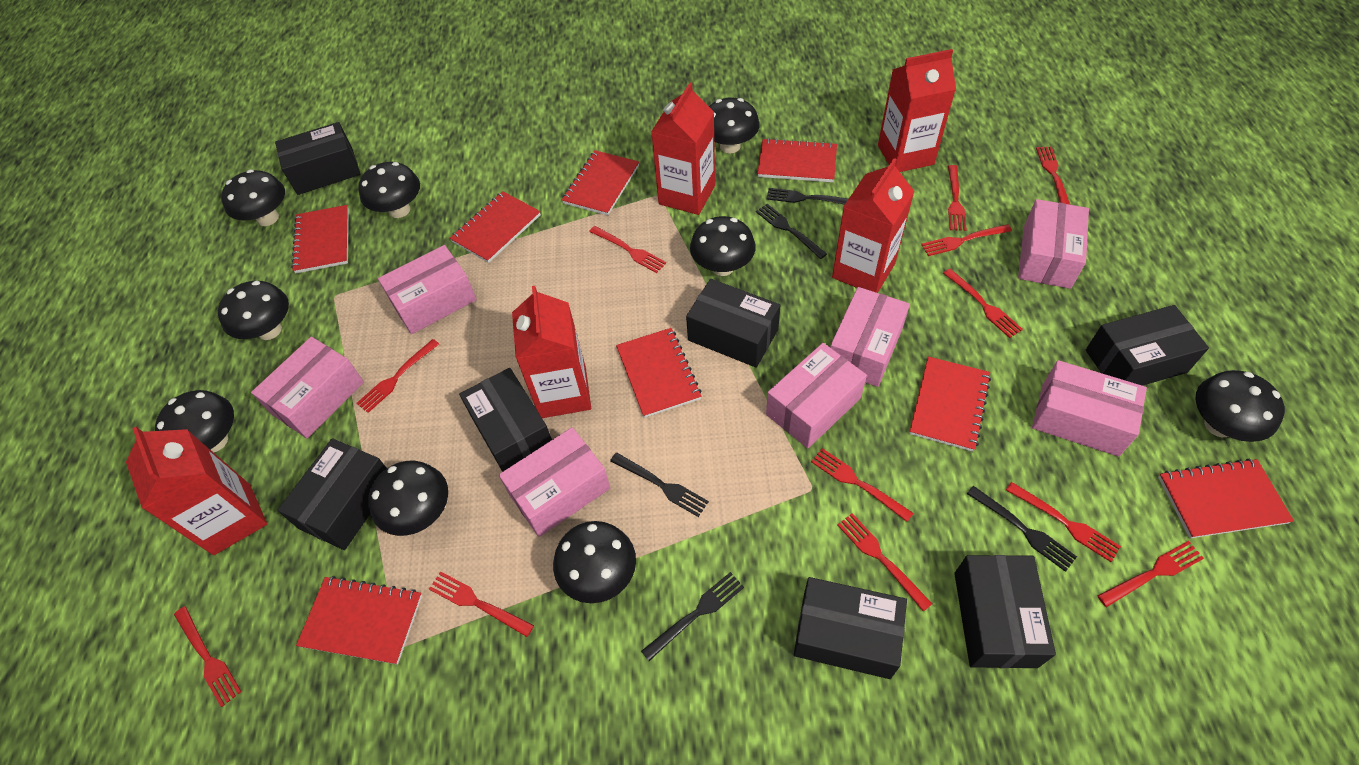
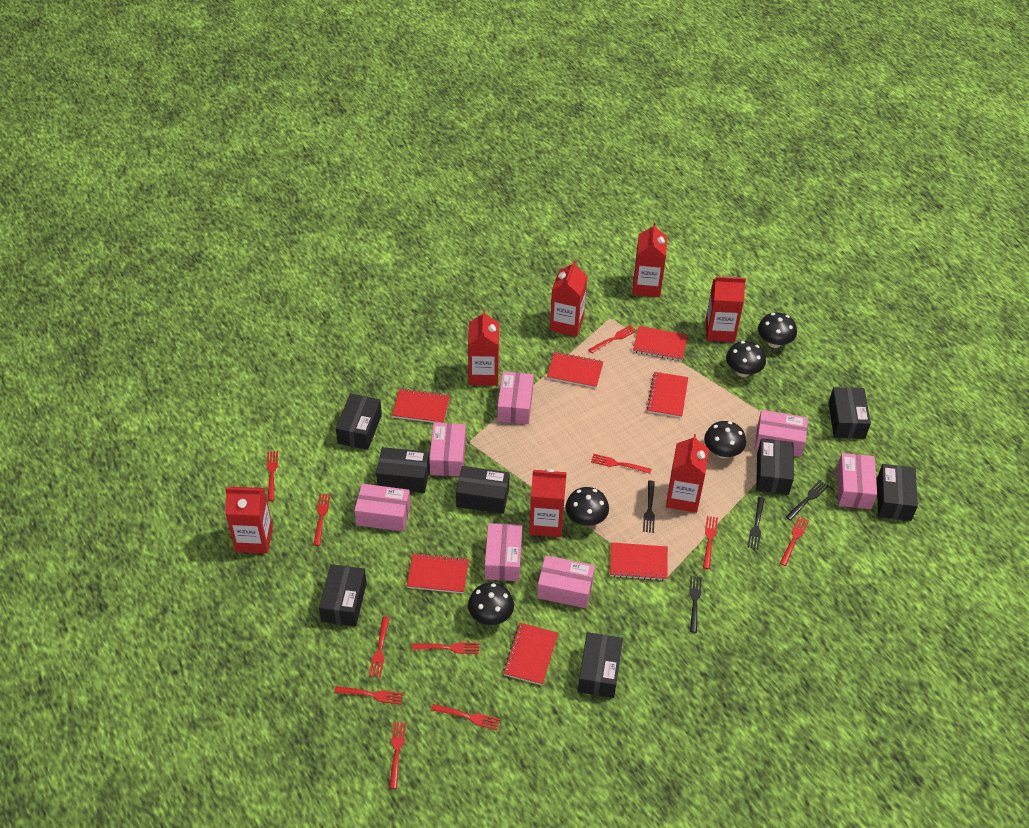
black box: [275,122,360,195] [277,438,387,550] [459,368,552,472] [686,279,781,368] [794,577,907,679] [954,555,1056,668] [1086,305,1209,386] = 7 -> [319,564,367,626] [336,394,382,450] [376,447,430,493] [456,466,510,514] [578,632,623,698] [756,438,794,494] [828,387,871,439] [877,464,918,521] = 8
black fork: [610,453,709,517] [641,572,744,661] [756,204,827,259] [766,188,848,205] [967,486,1077,572] = 5 -> [643,481,655,533] [689,576,702,633] [747,497,765,549] [786,480,828,521] = 4
black mushroom: [155,390,234,453] [218,281,289,340] [221,170,285,226] [358,162,420,218] [368,461,448,536] [553,521,636,603] [690,216,756,276] [709,98,760,153] [1196,370,1285,442] = 9 -> [468,583,514,625] [566,487,609,526] [704,421,746,458] [726,341,766,377] [758,312,797,348] = 5
red carton: [126,427,267,555] [512,286,591,418] [651,83,715,215] [832,158,915,293] [878,49,956,172] = 5 -> [225,487,273,554] [468,310,499,386] [529,469,567,537] [550,260,587,337] [632,223,667,297] [666,434,709,513] [706,277,746,342] = 7
red fork: [174,606,242,707] [356,339,439,413] [429,571,534,637] [589,226,666,273] [811,448,914,522] [837,513,932,612] [921,224,1012,256] [943,269,1023,338] [948,165,967,231] [1006,482,1121,562] [1036,146,1070,205] [1098,541,1204,607] = 12 -> [267,451,278,501] [314,494,330,546] [334,686,404,705] [369,617,390,678] [389,722,406,789] [412,642,479,654] [431,704,500,730] [589,325,637,353] [591,454,652,474] [703,516,718,569] [780,516,809,566] = 11
red notebook: [291,205,349,273] [296,576,422,665] [450,191,541,263] [562,150,639,216] [616,328,701,418] [757,138,837,182] [909,356,991,452] [1158,458,1294,538] = 8 -> [392,388,450,423] [407,553,469,594] [503,623,558,685] [547,352,604,388] [610,542,668,581] [633,326,688,361] [647,372,688,418] = 7

